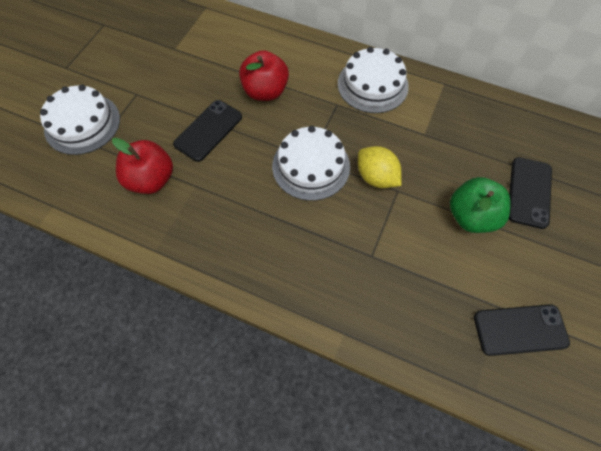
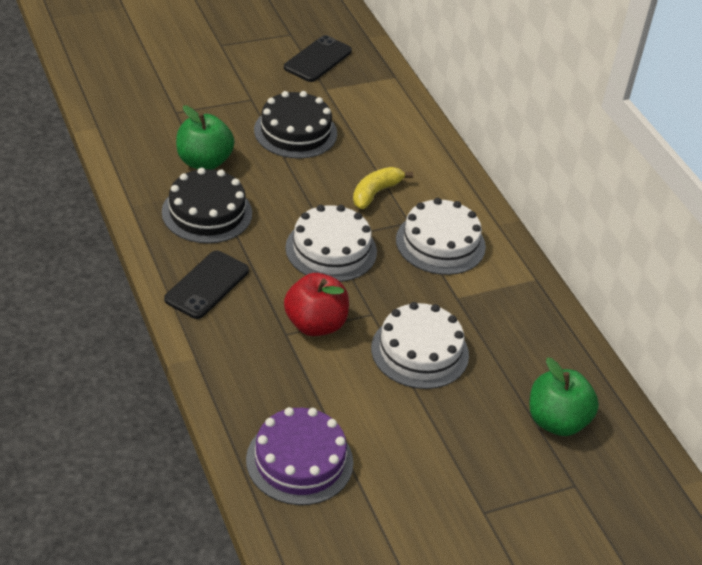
black cake: none = 0 -> [162,168,252,243] [254,91,337,159] = 2
black phone: [173,100,242,162] [474,304,570,356] [509,157,552,229] = 3 -> [164,251,249,319] [284,35,352,82] = 2
green apple: [450,177,511,233] = 1 -> [176,105,234,170] [529,357,599,436] = 2
purple cake: none = 0 -> [246,407,353,505] = 1
red apple: [112,138,173,194] [239,50,289,101] = 2 -> [284,273,349,336] = 1
yellow banana: none = 0 -> [353,167,413,209] = 1
yellow lemon: [358,146,402,188] = 1 -> none = 0

